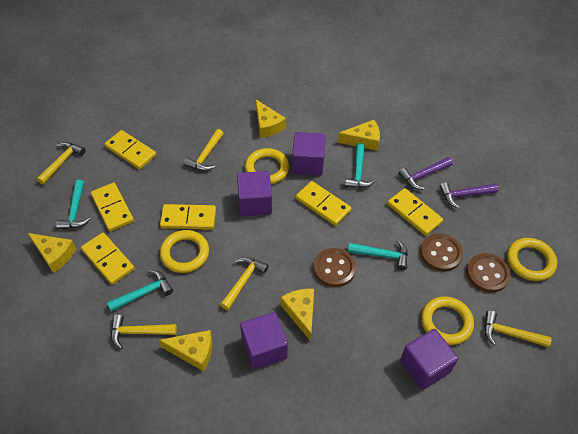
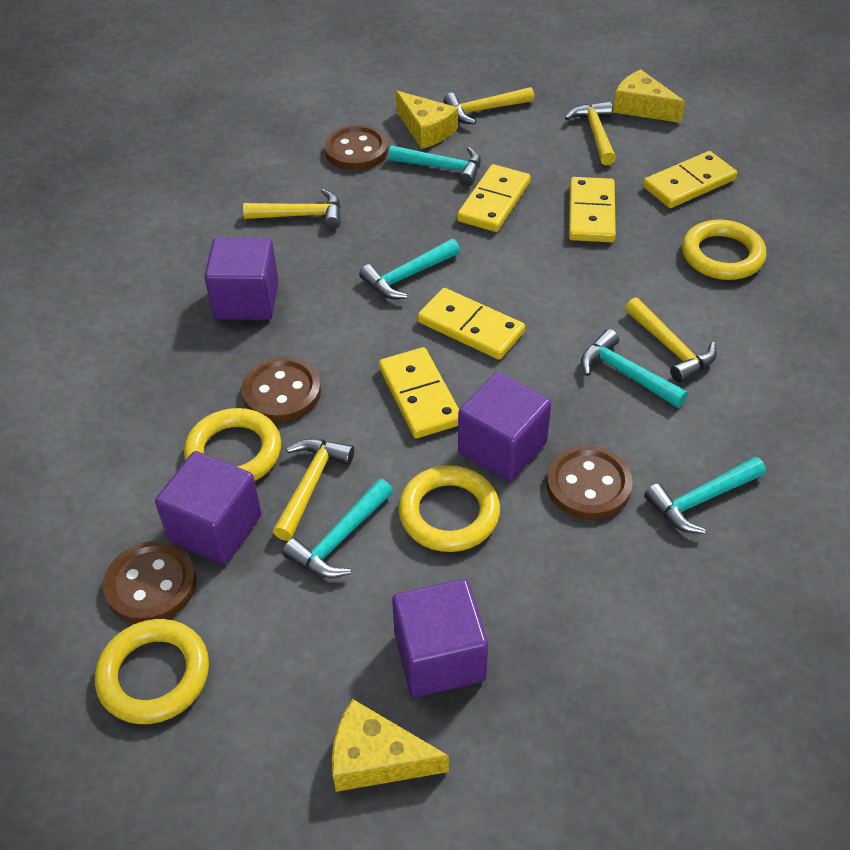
brown button: [314,248,356,287] [420,234,463,272] [466,253,511,293] = 3 -> [103,541,196,624] [241,357,321,422] [324,125,388,170] [547,446,633,520] = 4
purple hammer: [398,157,453,190] [439,182,498,208] = 2 -> none = 0
turquoise hammer: [56,180,90,229] [107,270,173,312] [344,143,375,188] [348,240,408,270] = 4 -> [282,479,393,578] [359,239,460,299] [388,145,481,186] [581,329,688,408] [644,457,766,534] = 5
yellow cheese: [28,233,76,273] [159,330,212,372] [256,100,286,138] [280,289,314,341] [338,120,380,151] = 5 -> [332,699,449,792] [396,91,458,149] [613,69,685,123] = 3
yellow domino: [81,233,135,285] [91,183,134,232] [105,130,156,169] [160,204,216,230] [296,181,351,226] [387,188,443,236] = 6 -> [379,347,459,438] [418,288,525,360] [457,164,531,232] [569,177,616,242] [643,151,737,208] = 5

